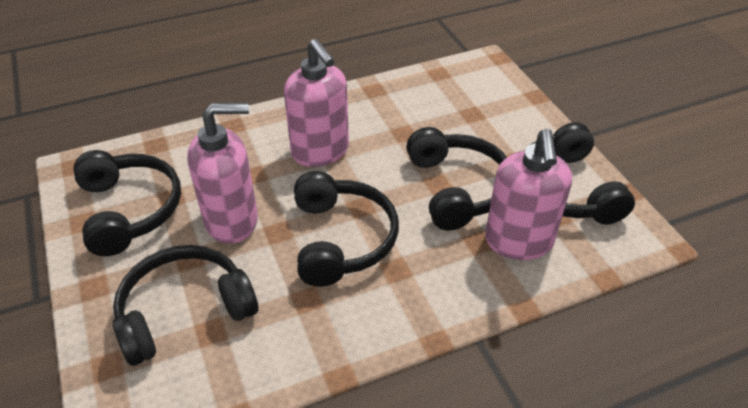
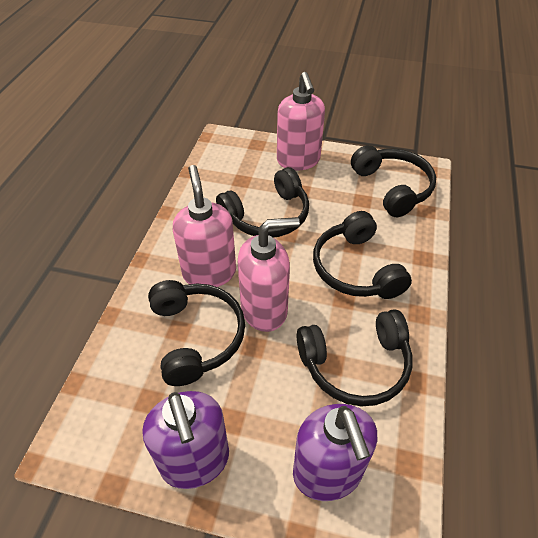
purple soap dispenser: none = 0 -> [143,391,229,489] [293,404,377,501] = 2

